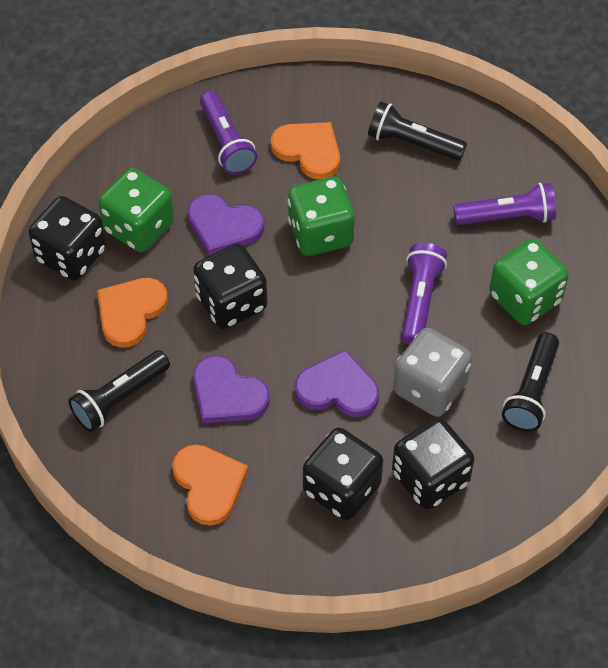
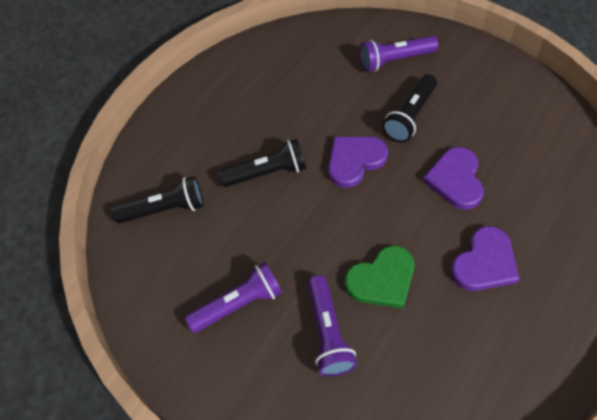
black dice: [29,196,106,281] [193,243,267,329] [303,428,383,520] [392,417,474,509] = 4 -> none = 0
green dice: [98,168,174,252] [287,177,355,256] [489,239,569,325] = 3 -> none = 0
green heart: none = 0 -> [345,245,415,309] = 1
grey dice: [393,328,472,417] = 1 -> none = 0
orange heart: [97,278,168,348] [172,444,248,526] [271,122,340,179] = 3 -> none = 0

